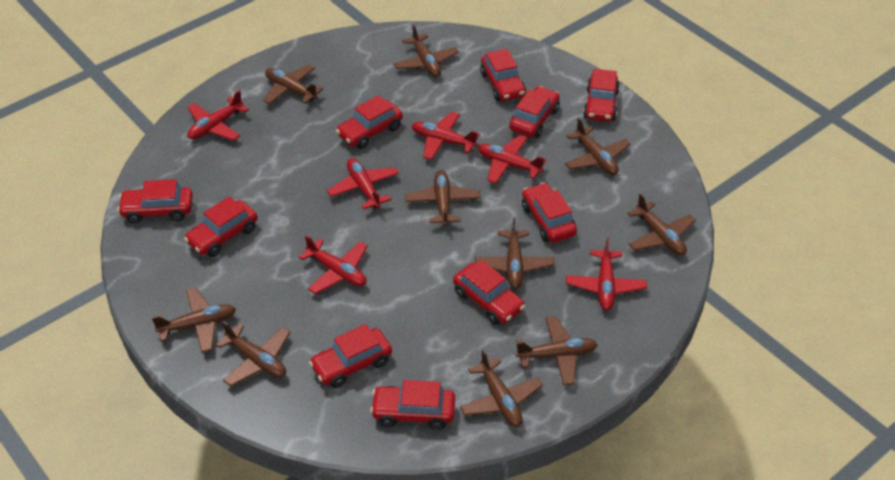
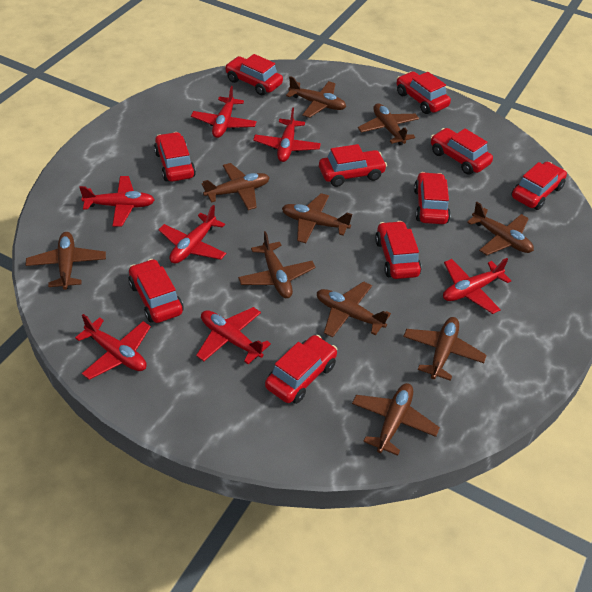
red plane: [187,90,249,141] [299,235,368,294] [327,158,399,209] [412,112,480,160] [478,135,546,184] [566,238,647,310] = 6 -> [75,314,151,380] [79,176,155,227] [158,205,226,264] [191,86,257,138] [196,307,271,364] [253,107,321,162] [443,258,512,314] = 7

